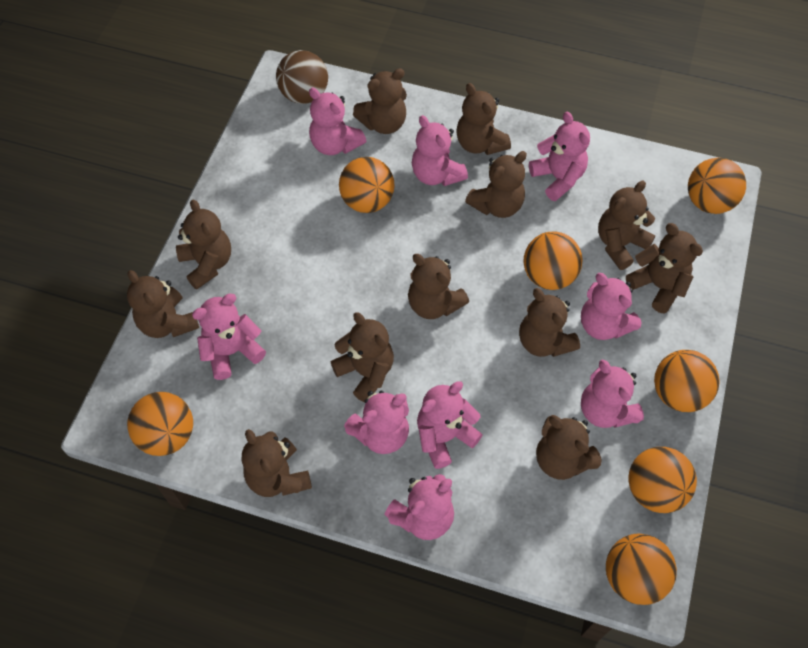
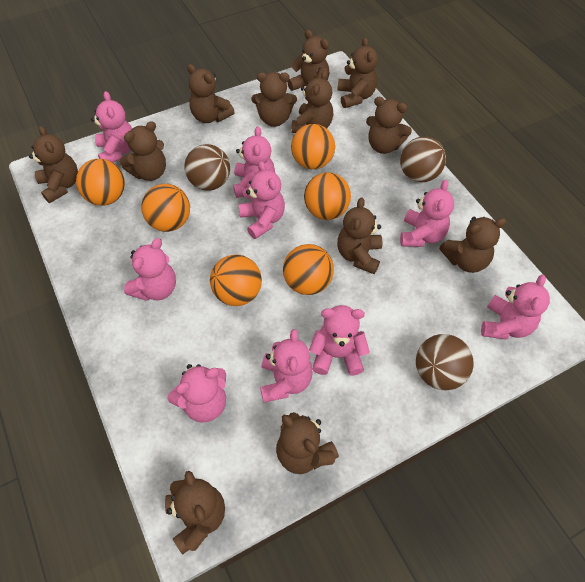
brown ball: [276,50,328,104] = 1 -> [184,144,230,191] [400,136,446,182] [416,334,474,390] = 3
orange ball: [127,392,193,456] [339,157,395,213] [523,231,583,290] [606,534,677,605] [628,447,697,513] [654,350,720,412] [688,158,746,214] = 7 -> [76,159,125,206] [141,184,190,232] [210,255,262,306] [283,244,334,295] [291,124,335,169] [304,172,351,220] = 6

